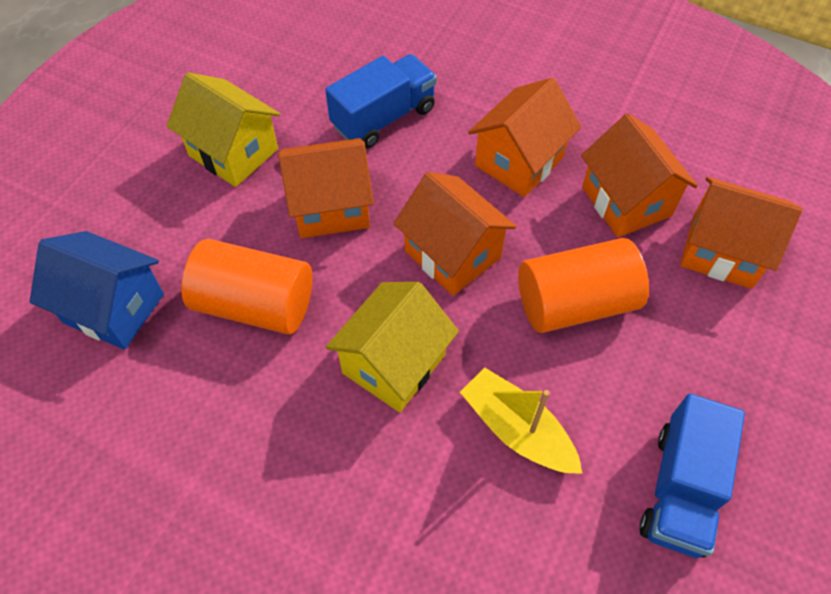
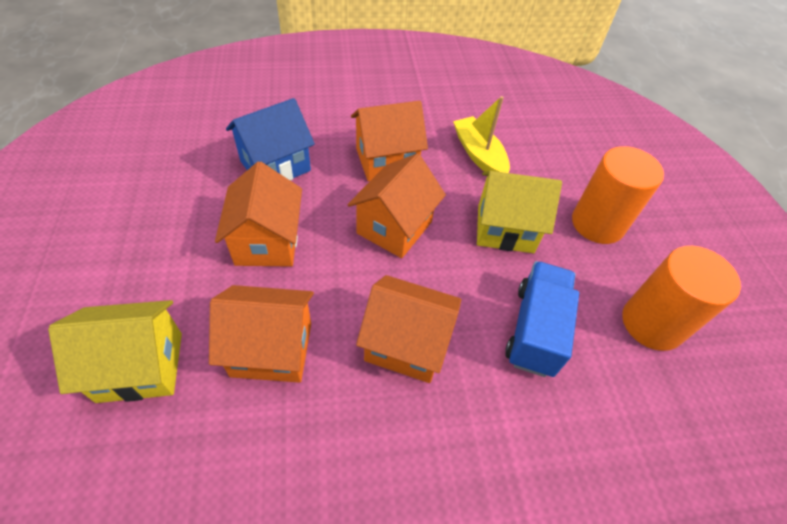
blue truck: [325,54,437,149] [640,394,745,558] = 2 -> [505,261,579,377] = 1

